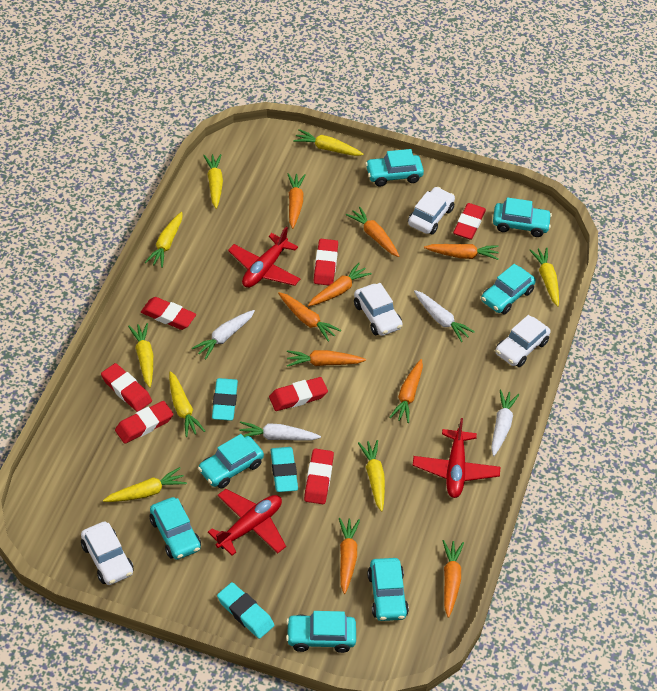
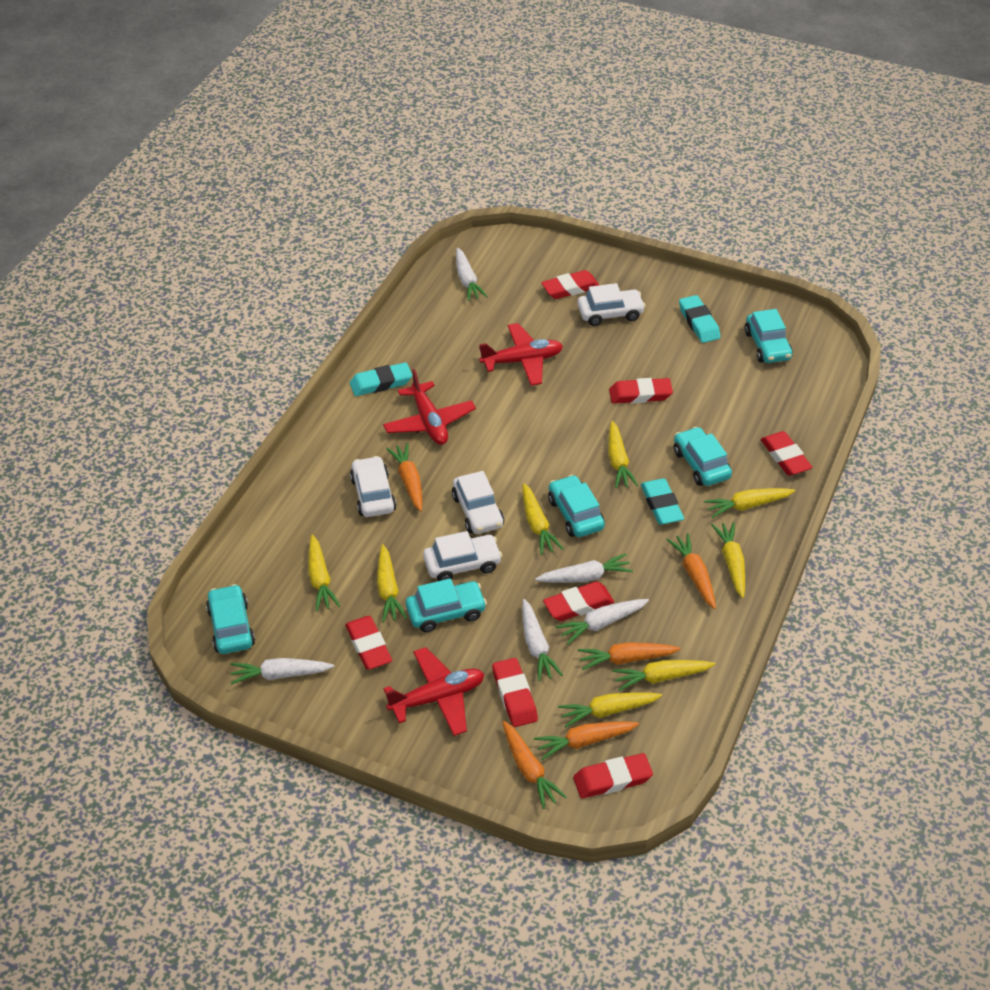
orange carrot: [278,292,341,342] [287,350,366,367] [288,173,306,229] [308,263,372,306] [339,518,360,594] [346,207,399,257] [389,359,423,423] [424,244,499,260] [443,540,464,618] = 9 -> [386,443,422,512] [503,721,567,809] [534,721,639,760] [578,642,681,670] [666,533,716,609] = 5
turquoise car: [150,497,201,560] [198,434,264,489] [286,611,356,653] [365,149,424,187] [367,558,409,621] [481,264,536,314] [493,197,552,237] = 7 -> [206,584,255,654] [406,578,487,632] [548,475,605,537] [674,427,732,486] [745,309,793,363] = 5
white carrot: [192,310,255,359] [239,421,321,440] [414,290,475,342] [491,390,519,456] = 4 -> [230,658,334,684] [456,248,488,301] [522,599,563,681] [535,554,633,583] [556,599,649,645] = 5

